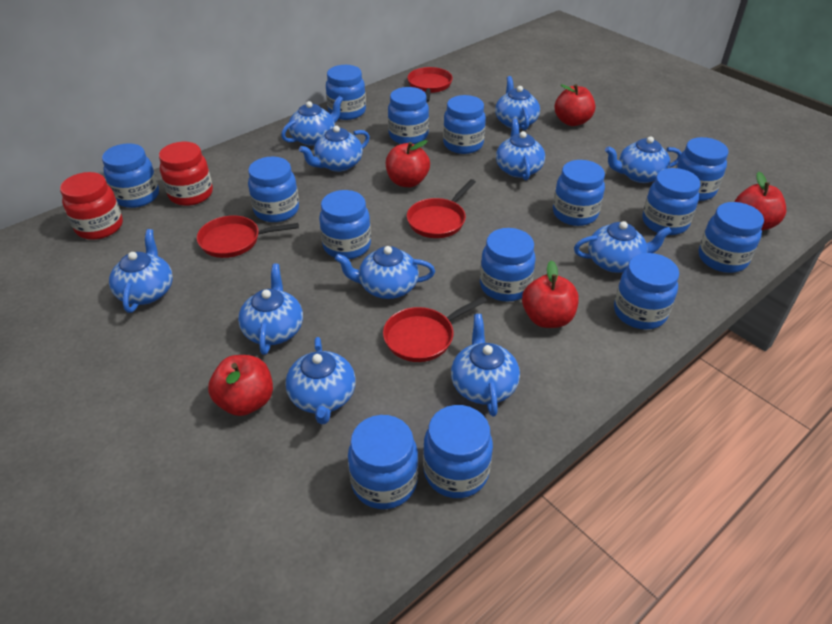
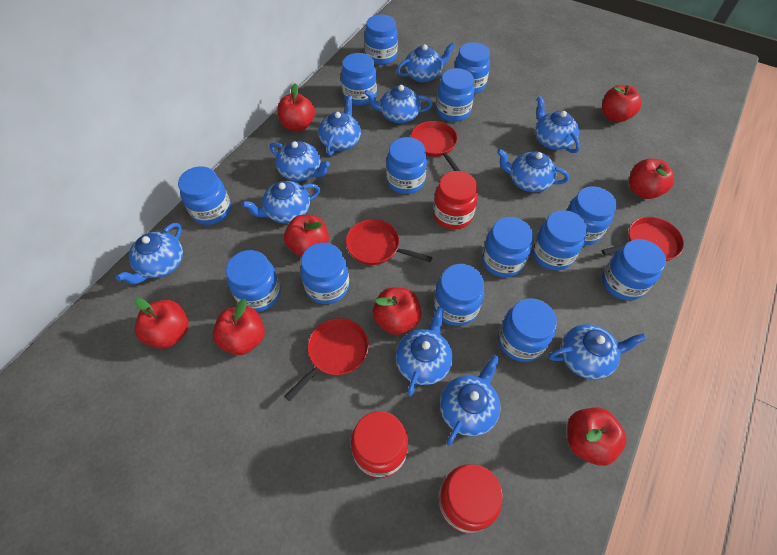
red apple: [208,355,273,416] [386,140,430,187] [522,260,579,328] [555,84,596,126] [734,172,786,230] = 5 -> [135,298,189,349] [213,299,265,355] [277,83,315,131] [284,215,329,257] [373,287,422,335] [567,408,627,466] [602,85,641,122] [629,159,674,199] = 8
red jar: [60,172,123,240] [159,142,213,206] = 2 -> [351,411,408,478] [433,171,478,229] [438,464,503,533] = 3

